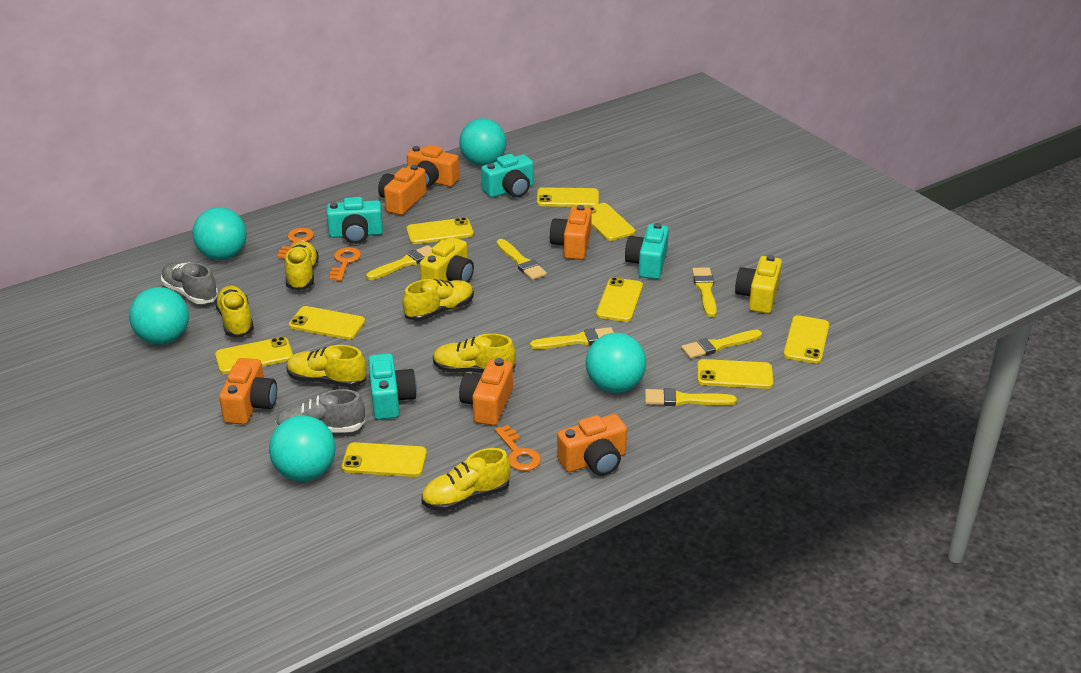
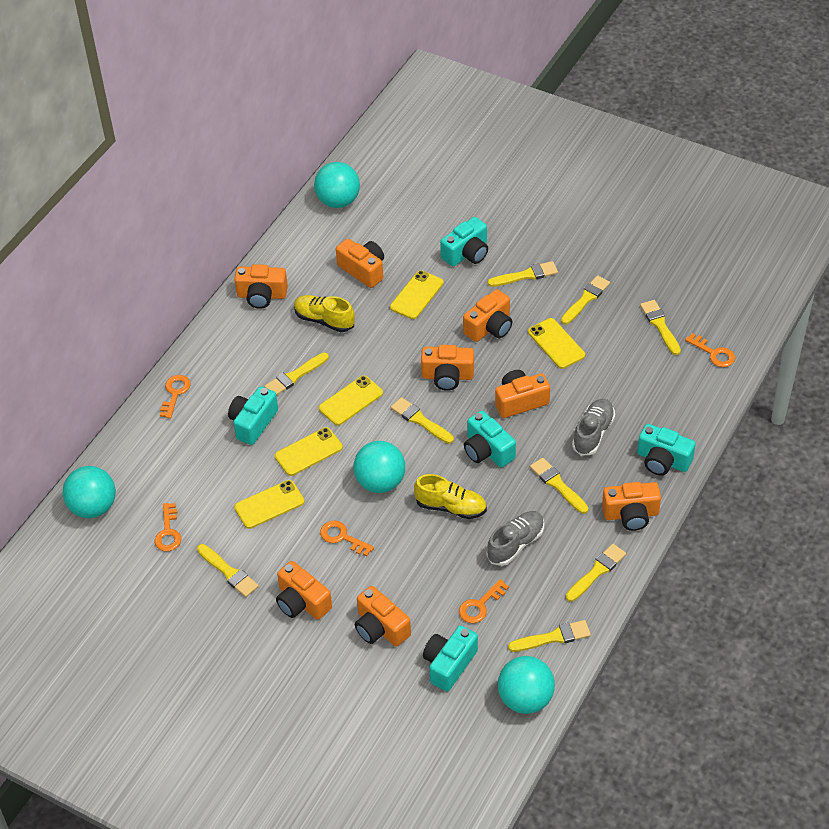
orange camera: [219,358,277,425] [378,165,427,215] [407,145,459,188] [459,358,513,426] [550,205,592,260] [557,414,627,476] = 6 -> [234,264,288,309] [276,561,332,620] [336,239,384,288] [355,586,411,646] [421,345,474,391] [463,289,512,342] [495,370,550,418] [602,482,661,531] = 8
orange key: [277,228,314,259] [329,247,361,281] [495,425,541,471] = 3 -> [154,503,182,551] [160,375,191,419] [320,520,374,556] [459,579,509,623] [685,333,735,367] = 5
turquoise ball: [129,287,189,345] [192,207,247,260] [269,415,336,481] [459,118,506,166] [586,333,646,393] = 5 -> [62,466,116,518] [314,162,360,208] [354,441,405,493] [498,656,555,714] = 4
turquoise camera: [327,197,383,244] [368,353,417,420] [481,154,534,198] [625,223,669,279] = 4 -> [228,386,278,445] [423,625,478,692] [440,217,488,267] [464,411,516,467] [637,424,696,476] = 5
yellow brush: [366,245,432,280] [496,239,547,280] [530,327,614,349] [645,388,737,406] [681,330,762,359] [692,267,717,317] = 6 -> [197,544,259,597] [264,353,329,396] [391,397,454,444] [488,261,558,287] [508,620,591,652] [530,458,588,514] [561,275,610,325] [566,544,626,602] [640,300,681,355] = 9
yellow camera: [420,237,474,282] [735,255,782,314] = 2 -> none = 0
yellow phone: [215,337,293,374] [289,306,365,340] [341,442,427,477] [406,217,474,244] [537,187,599,207] [588,203,635,241] [596,277,643,322] [697,359,773,389] [783,315,829,364] = 9 -> [234,480,305,529] [275,427,343,476] [319,375,383,426] [390,270,444,319] [528,318,585,369] = 5
yellow shoe: [215,286,254,337] [285,241,319,291] [287,345,366,388] [403,279,474,321] [421,448,511,511] [433,333,516,373] = 6 -> [294,295,355,332] [414,474,487,519] = 2

